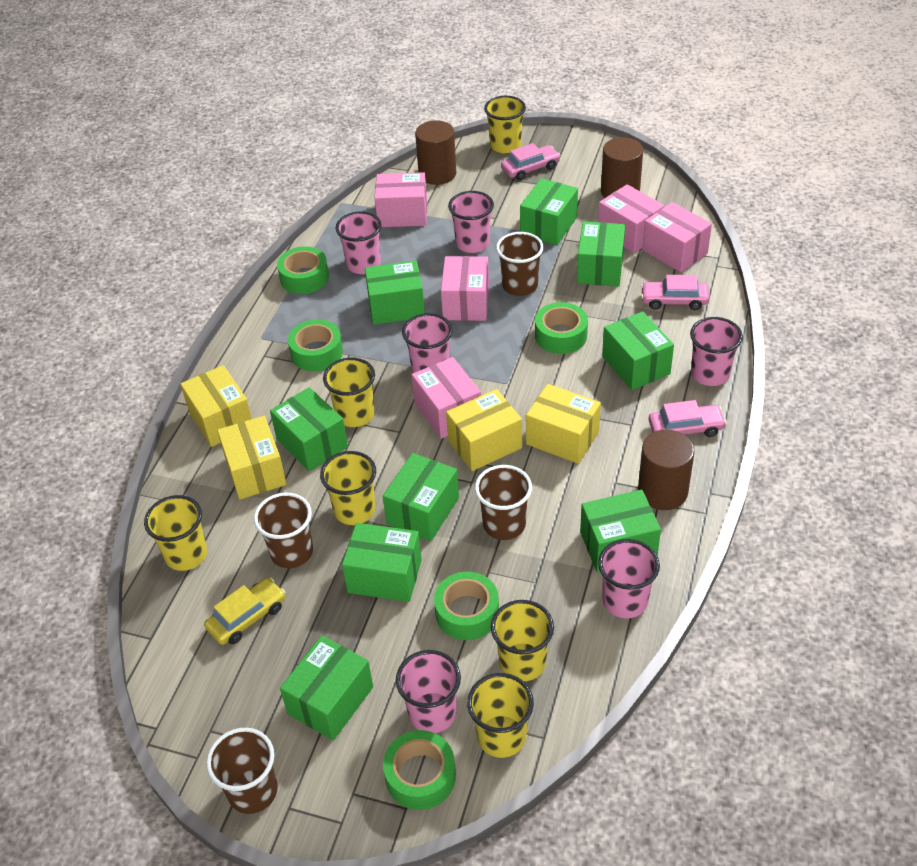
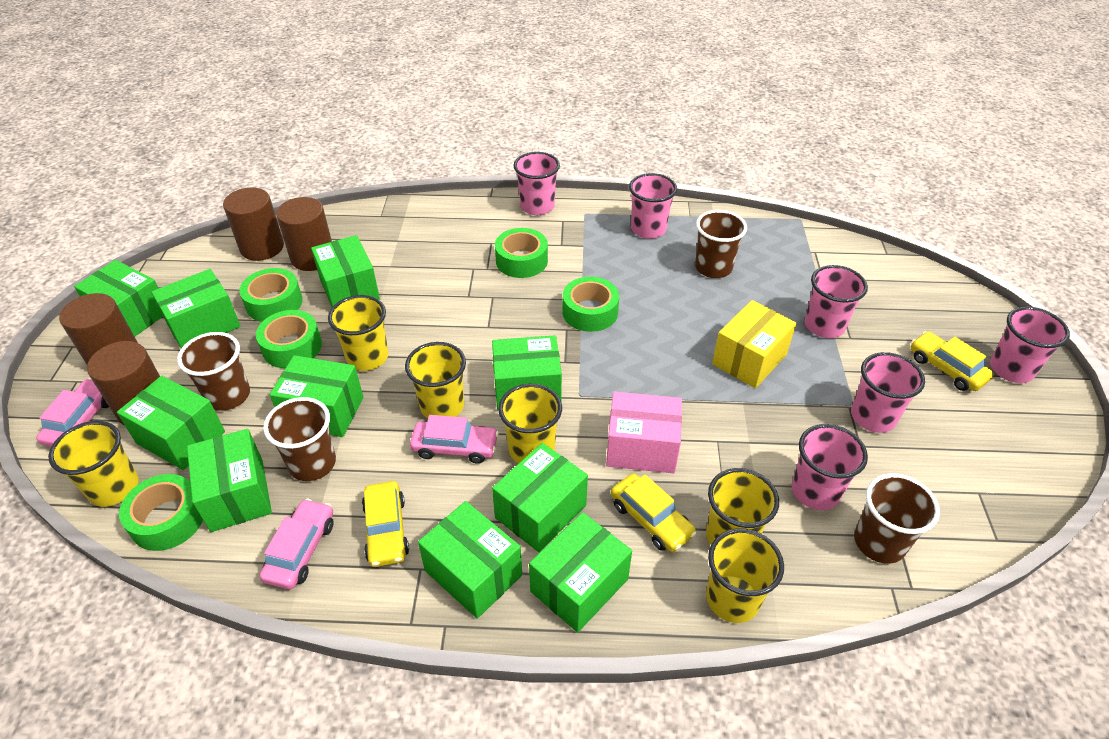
brown cylinder: [415,120,456,185] [601,137,643,198] [638,430,695,510] = 3 -> [59,293,138,364] [87,341,160,425] [223,188,284,261] [276,197,332,271] = 4
green box: [270,387,348,471] [280,636,373,740] [342,523,422,602] [365,260,425,325] [383,453,459,541] [520,178,578,245] [577,221,625,287] [580,490,661,572] [602,311,674,390] = 9 -> [74,260,163,337] [117,376,225,470] [151,269,241,348] [187,429,272,532] [270,355,363,437] [311,235,380,307] [418,501,522,619] [492,335,562,410] [492,443,588,552] [529,512,632,632] = 10
pink box: [374,172,427,227] [412,357,481,439] [441,256,489,321] [598,184,665,253] [642,202,712,272] = 5 -> [606,391,682,473] = 1
yellow box: [180,365,252,447] [217,416,287,500] [446,389,522,471] [526,384,601,464] = 4 -> [712,300,796,388] = 1
yellow car: [204,577,285,645] = 1 -> [362,481,409,567] [611,473,696,552] [911,331,994,391] = 3

